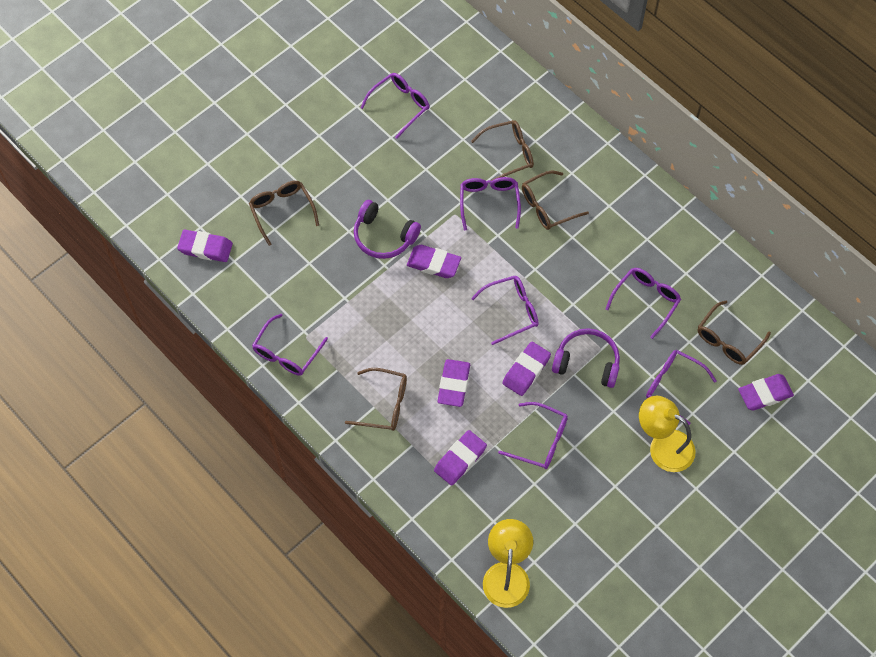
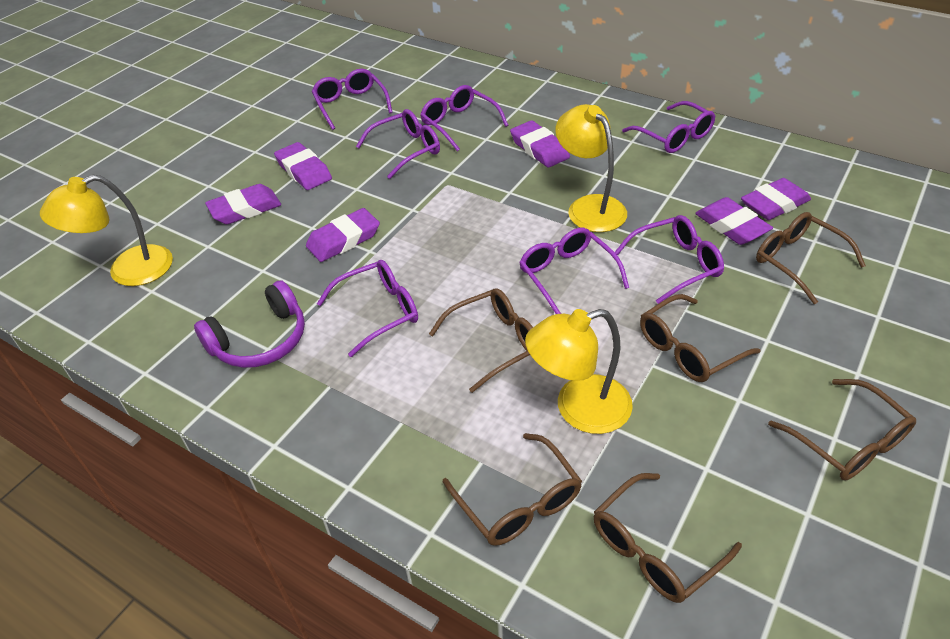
brown glasses: [249,181,319,246] [345,368,407,431] [471,120,534,184] [522,170,589,230] [698,301,771,365] = 5 -> [429,288,533,393] [443,433,582,546] [594,473,742,603] [640,294,760,382] [756,212,866,304] [768,379,916,480] = 6
purple headphones: [354,200,421,259] [552,328,620,388] = 2 -> [194,280,305,368] = 1
yellow lamp: [483,519,533,608] [639,396,696,472] = 2 -> [40,175,173,286] [525,309,633,434] [556,104,627,232] = 3

